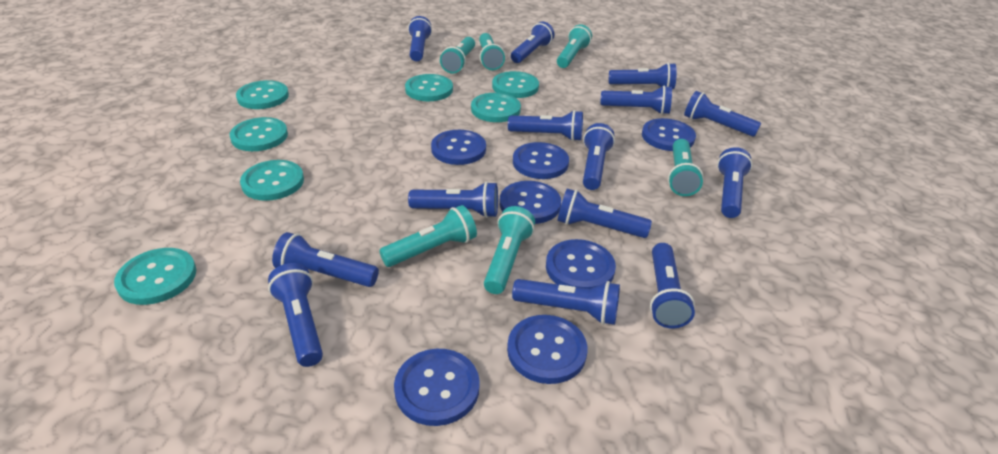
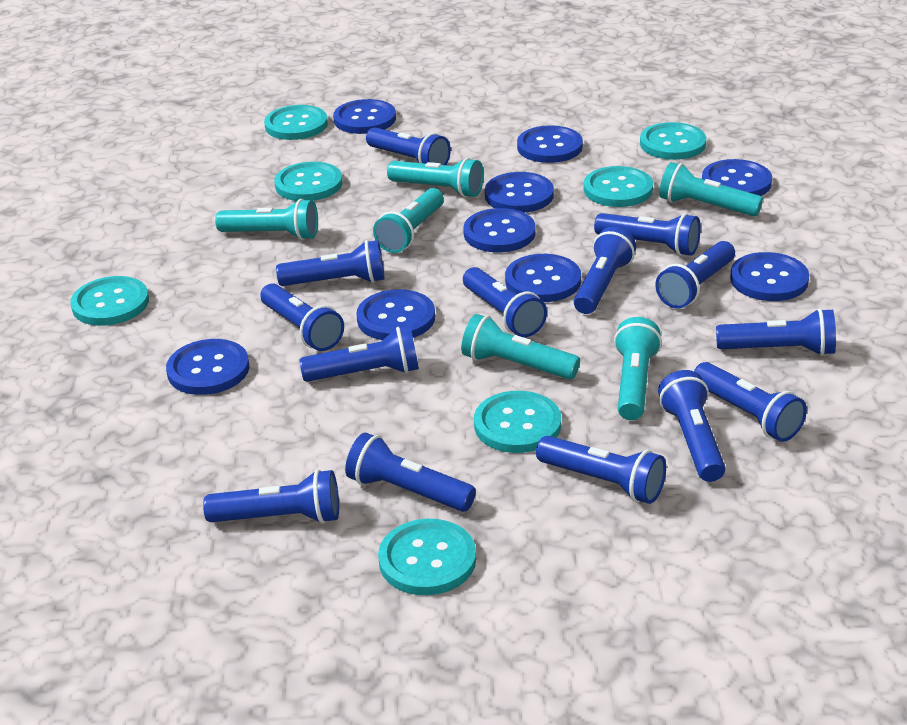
blue button: [394,349,480,426] [431,130,486,165] [500,181,561,224] [507,315,588,384] [513,142,569,179] [546,239,616,289] [642,118,696,151] = 7 -> [166,339,249,395] [333,99,396,134] [356,289,435,340] [463,208,536,252] [485,172,554,213] [505,254,581,302] [517,125,583,163] [702,159,772,196] [730,252,809,301] = 9

